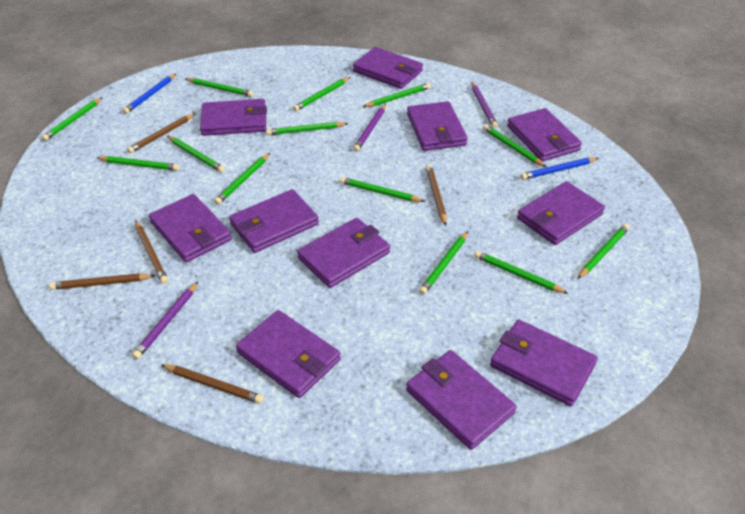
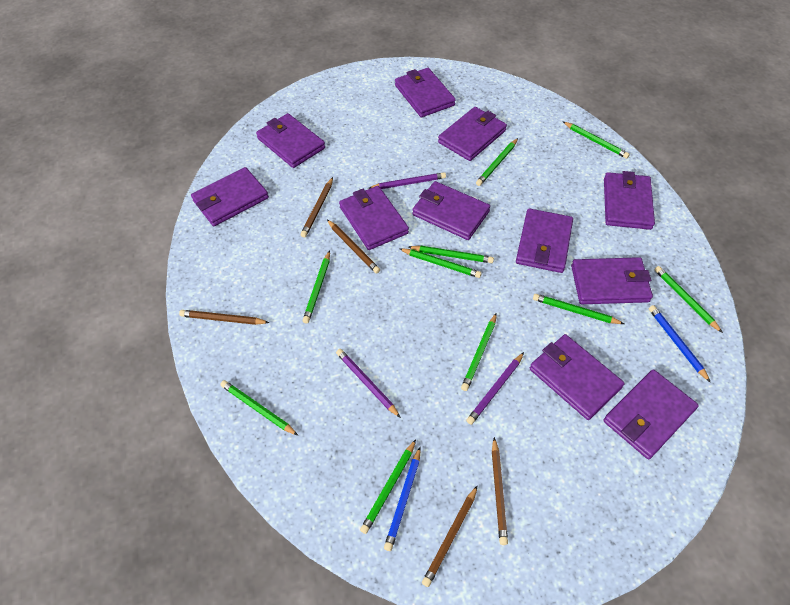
green pencil: [42,97,103,141] [97,156,179,171] [167,136,225,173] [185,78,253,97] [214,153,270,205] [266,122,349,135] [293,77,350,111] [340,177,425,202] [363,83,431,107] [419,231,468,295] [474,251,569,294] [483,124,546,167] [578,224,630,279] = 13 -> [220,380,298,435] [303,251,330,323] [360,439,416,534] [399,248,482,278] [409,246,494,263] [461,313,497,391] [476,138,518,186] [533,294,624,324] [563,122,630,159] [655,266,723,333] = 10

